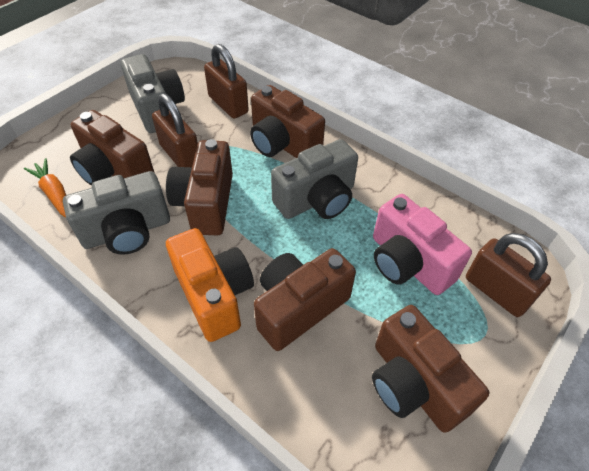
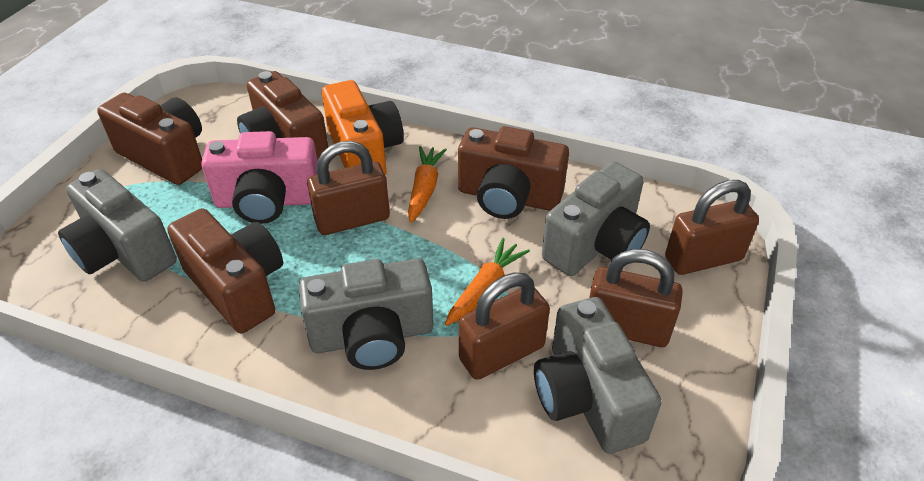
brown camera: [70,110,155,186] [166,139,233,236] [250,85,325,158] [254,248,356,351] [372,305,489,432] = 5 -> [97,93,202,185] [167,208,283,333] [237,71,328,160] [458,126,569,219] = 4
brown padlock: [152,94,198,167] [204,44,249,119] [466,233,551,317] = 3 -> [307,141,390,235] [459,272,550,380] [589,249,683,347] [665,180,759,275] = 4
grey camera: [63,171,170,255] [121,54,185,133] [271,139,358,219] = 3 -> [58,169,177,282] [299,258,434,370] [534,297,662,454] [542,162,650,276] = 4
orange carrot: [24,158,66,218] = 1 -> [408,146,447,223] [445,238,530,326] = 2

